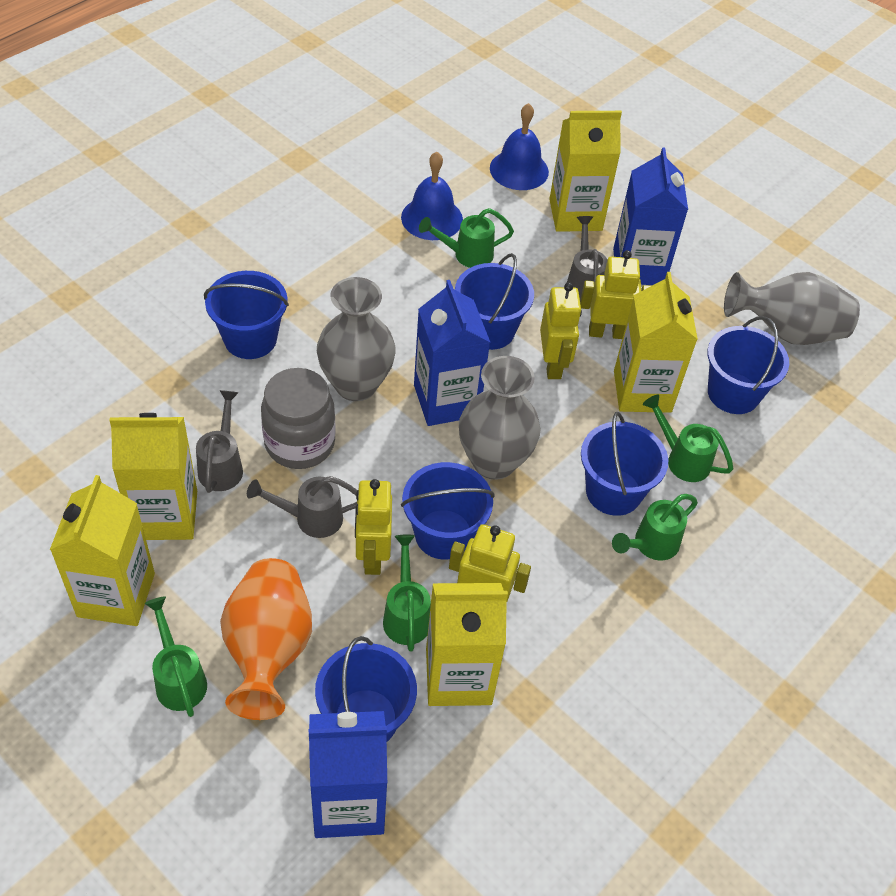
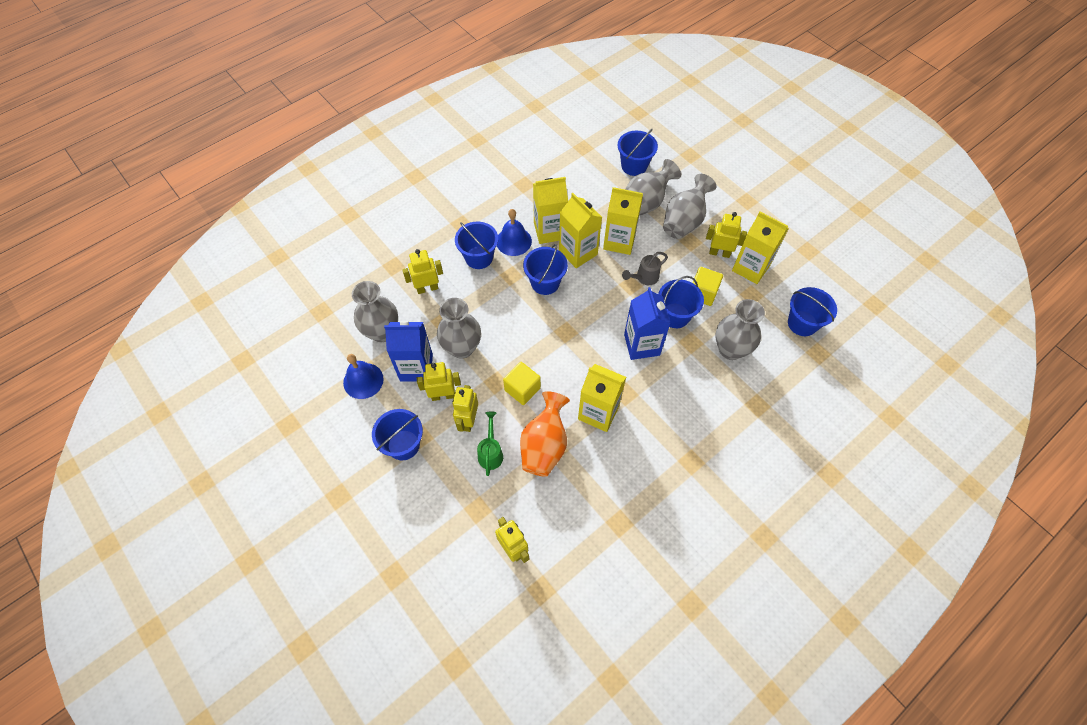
blue carton: [309,711,387,838] [414,280,490,426] [613,147,688,285] = 3 -> [384,321,433,381] [624,287,671,360] = 2
green watering can: [145,596,207,717] [383,535,431,652] [419,208,514,268] [612,494,698,561] [643,395,733,482] = 5 -> [477,411,503,476] = 1
grey jar: [261,368,336,469] = 1 -> none = 0
grey vase: [317,277,395,401] [459,356,540,480] [724,272,860,345] = 3 -> [352,281,398,342] [437,298,481,359] [625,159,681,216] [663,174,716,239] [716,299,765,360] = 5
grey watering can: [196,390,243,493] [247,476,357,538] [567,216,607,300] = 3 -> [622,252,668,285] = 1
yellow cube: none = 0 -> [503,362,541,405] [693,267,723,306] = 2
yellow robot: [355,479,392,575] [449,524,531,601] [540,282,582,379] [580,250,650,339] = 4 -> [402,249,443,294] [417,362,461,401] [452,385,478,432] [495,517,529,563] [706,212,747,258] = 5

